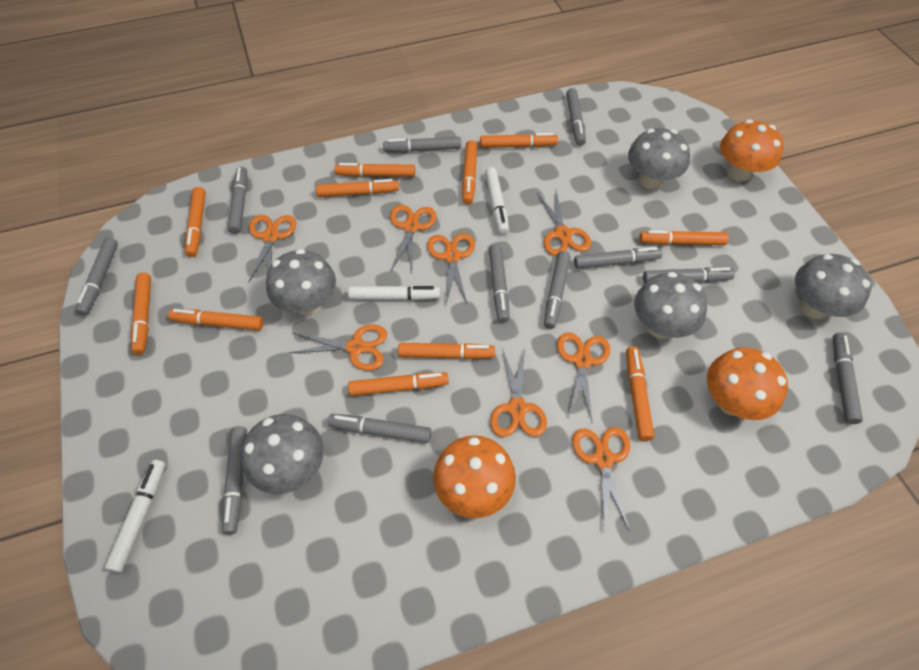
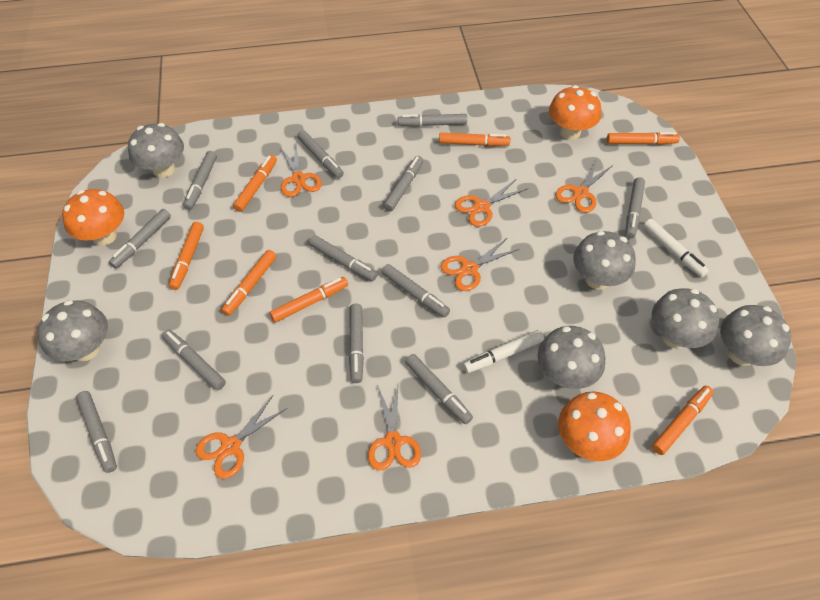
grey marker: [75,238,118,316] [222,426,247,534] [228,166,247,234] [328,414,431,443] [383,137,461,152] [489,244,509,323] [544,251,570,329] [566,88,586,146] [574,247,662,269] [643,267,735,283] [833,333,863,424] = 11 -> [76,391,117,473] [109,209,171,268] [162,330,226,390] [183,151,217,210] [297,130,344,178] [309,235,377,281] [349,304,364,383] [382,264,450,318] [383,156,423,211] [398,114,467,127] [405,354,473,424] [625,177,645,238] = 12
grey mushroom: [241,414,324,494] [266,249,336,315] [628,128,690,189] [634,272,707,339] [795,254,872,319] = 5 -> [38,300,108,361] [128,123,184,178] [538,326,606,389] [573,231,636,290] [652,288,719,349] [720,305,791,366] = 6
orange marker: [131,273,151,355] [168,309,264,330] [185,187,206,257] [316,179,399,197] [334,163,415,177] [348,372,449,396] [398,343,495,359] [462,140,477,205] [480,133,558,148] [626,346,654,441] [639,230,729,245] = 11 -> [169,222,204,290] [221,250,276,316] [233,155,277,212] [269,277,348,323] [439,133,510,146] [607,132,680,145] [652,386,713,455] = 7
orange scissors: [248,215,296,283] [289,324,387,371] [390,205,436,271] [427,233,475,305] [490,348,547,437] [537,191,591,256] [557,332,610,421] [572,427,630,531] = 8 -> [196,396,287,479] [280,145,322,197] [368,382,421,471] [440,237,519,291] [455,179,528,227] [555,160,613,213] = 6
white marker: [104,460,165,573] [348,285,440,300] [485,167,509,235] = 3 -> [463,330,544,373] [643,219,709,277] = 2

